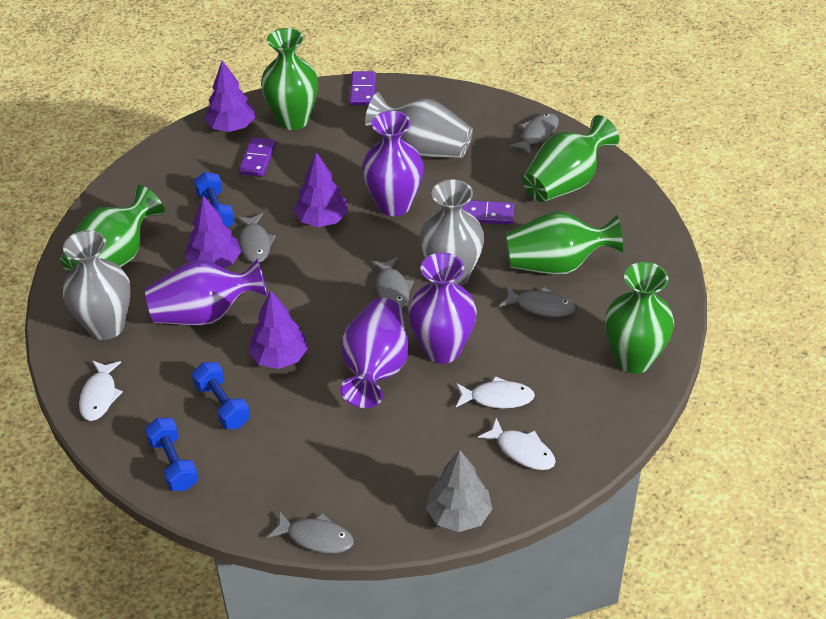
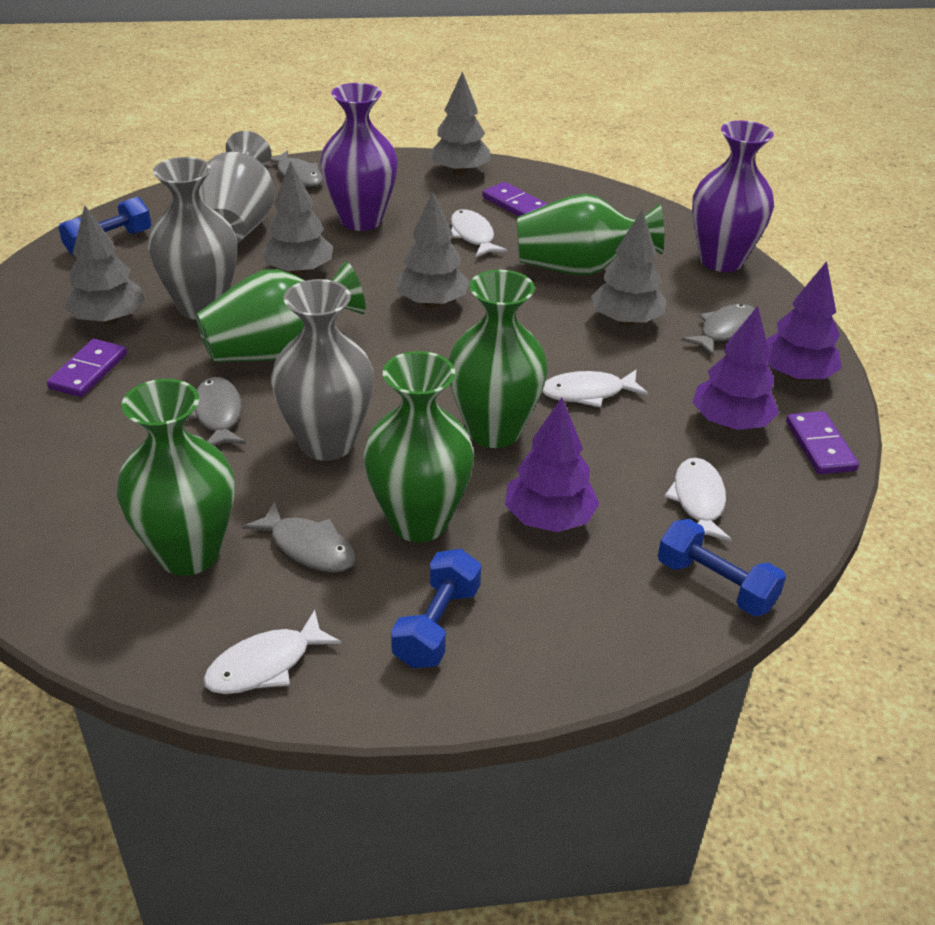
grey fish: [237,213,276,263] [267,511,354,553] [371,257,414,309] [500,286,576,317] [509,113,559,155] = 5 -> [189,377,246,445] [242,501,356,572] [270,150,323,187] [681,304,755,356] = 4
grey tree: [426,450,492,532] = 1 -> [64,206,145,324] [261,161,333,275] [395,192,470,307] [428,71,490,175] [591,209,666,326] = 5
purple tree: [185,196,241,268] [205,60,255,132] [248,290,308,369] [294,152,348,227] = 4 -> [505,398,600,532] [692,306,779,430] [766,261,842,381] = 3
purple vase: [145,258,267,325] [340,298,409,408] [362,111,424,217] [409,252,477,363] = 4 -> [320,83,398,231] [692,121,774,272] = 2
white fish: [79,361,123,421] [456,376,535,409] [478,418,556,470] = 3 -> [203,610,342,694] [451,209,507,257] [542,370,648,408] [664,458,732,542] = 4

